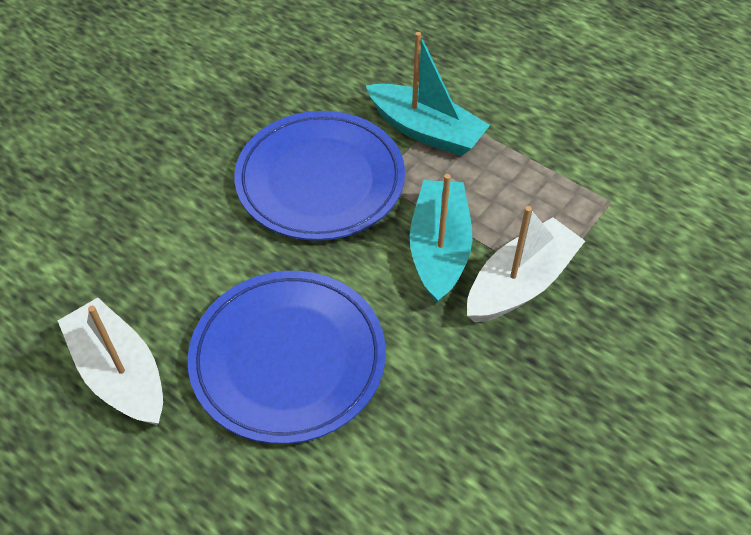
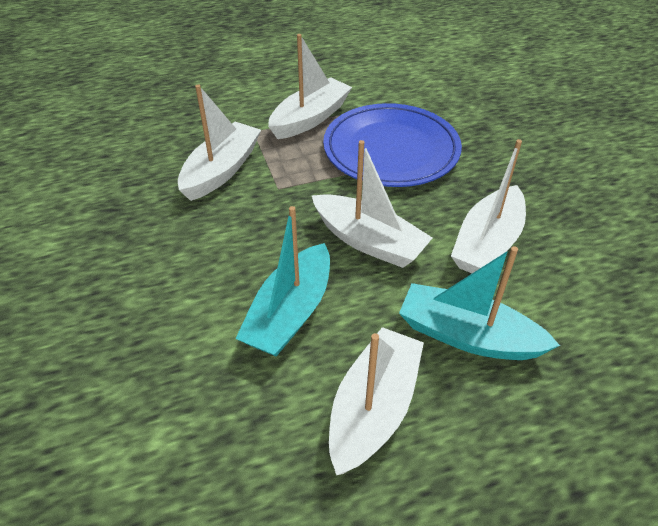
blue plate: [188,271,386,444] [234,111,405,241] = 2 -> [323,103,462,187] = 1
white boat: [58,298,163,425] [467,206,585,323] = 2 -> [178,85,261,201] [268,34,352,139] [312,140,432,268] [329,327,424,475] [451,139,526,273] = 5

